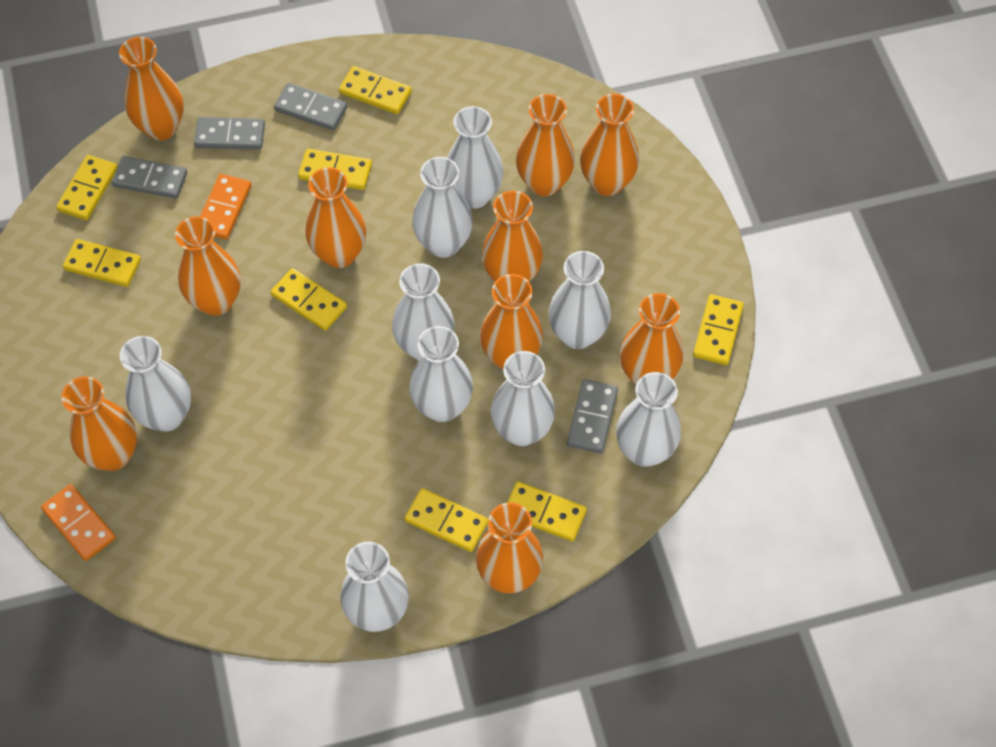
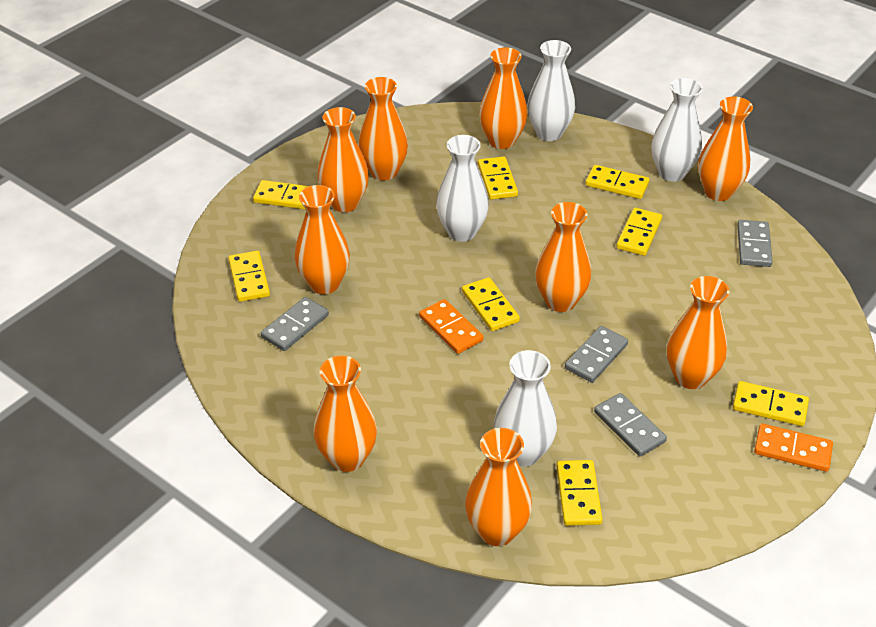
orange vase: [61,376,137,471] [119,37,184,140] [175,216,241,316] [306,167,366,268] [476,502,543,594] [480,274,543,370] [482,190,543,282] [516,94,575,196] [580,94,639,196] [620,293,683,385] = 10 -> [295,185,350,294] [313,356,377,472] [317,107,369,212] [358,77,408,180] [465,428,532,546] [479,47,528,149] [535,202,591,312] [667,276,729,389] [698,96,753,201] = 9
white vase: [120,336,191,432] [340,542,409,632] [392,263,455,360] [409,326,473,422] [412,157,473,258] [447,106,504,209] [491,351,555,446] [549,251,611,349] [616,372,681,467] = 9 -> [436,135,489,241] [494,350,557,467] [527,40,575,141] [652,78,703,182] = 4

